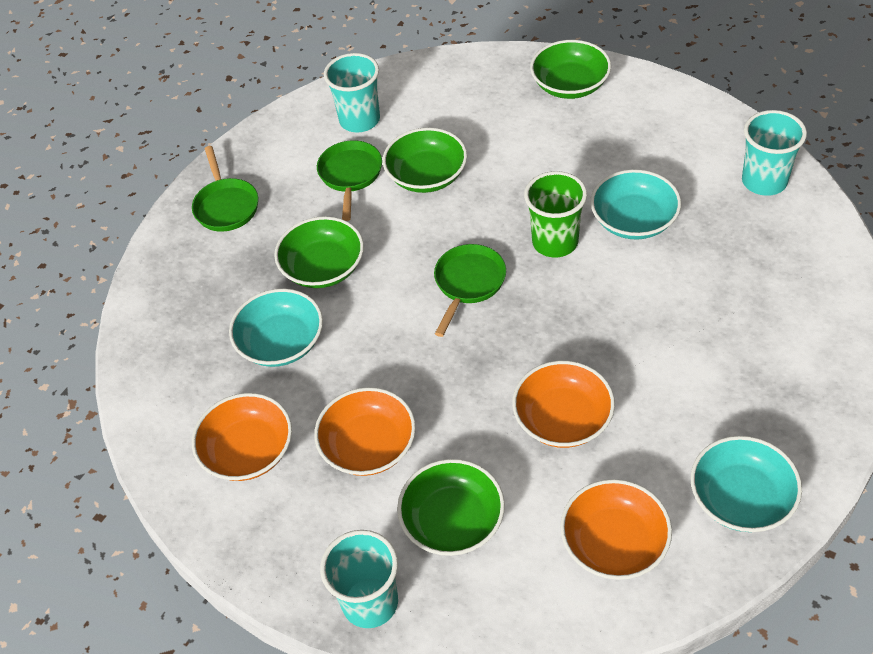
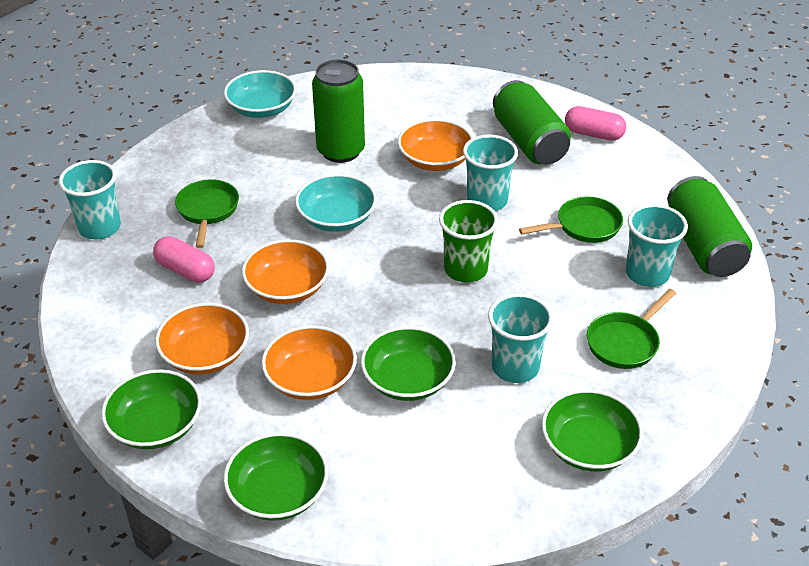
green can: none = 0 -> [312,60,365,163] [493,80,571,165] [667,176,752,277] = 3
pink capsule: none = 0 -> [153,236,215,283] [565,106,626,141] = 2
turquoise bowl: [229,289,323,367] [590,169,681,240] [691,436,802,532] = 3 -> [224,70,296,118] [295,174,377,232] = 2
turquoise cup: [320,530,398,628] [324,53,380,132] [742,110,807,196] = 3 -> [59,160,121,240] [463,134,518,211] [488,293,553,383] [626,204,688,287] = 4

